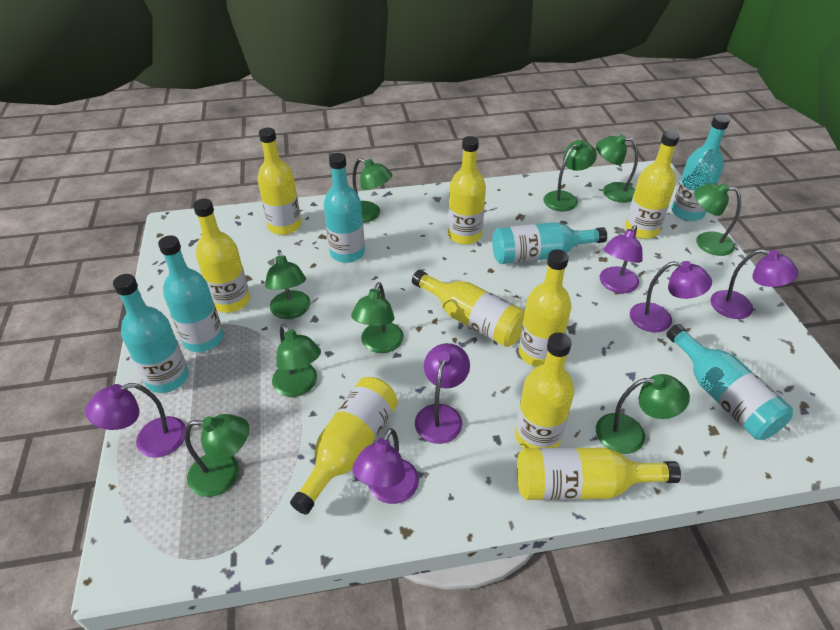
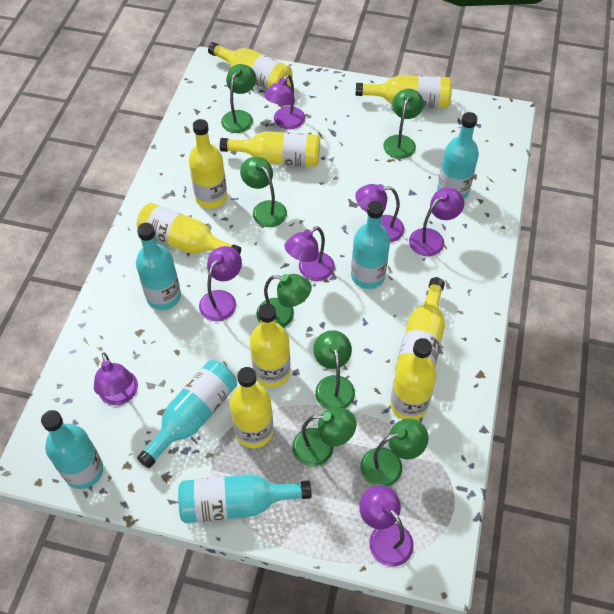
green lamp: [185,414,249,497] [265,250,310,319] [272,324,321,397] [351,282,404,353] [352,158,393,223] [543,140,597,212] [596,134,638,203] [596,374,690,454] [694,183,741,256] = 9 -> [221,64,256,133] [240,157,287,227] [256,274,312,328] [292,407,357,467] [313,330,355,409] [361,418,428,487] [383,89,424,159] = 7
purple lamp: [85,383,186,458] [352,428,419,504] [415,343,470,444] [600,225,643,293] [630,261,712,332] [710,249,799,319] = 6 -> [94,353,138,405] [199,246,242,321] [264,74,305,129] [285,226,335,281] [355,184,404,242] [359,485,414,567] [409,188,464,256] = 7

